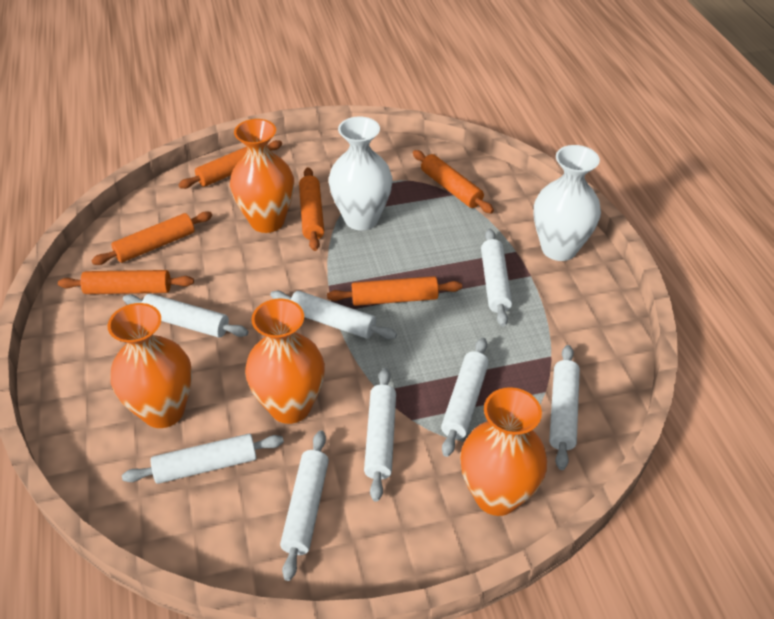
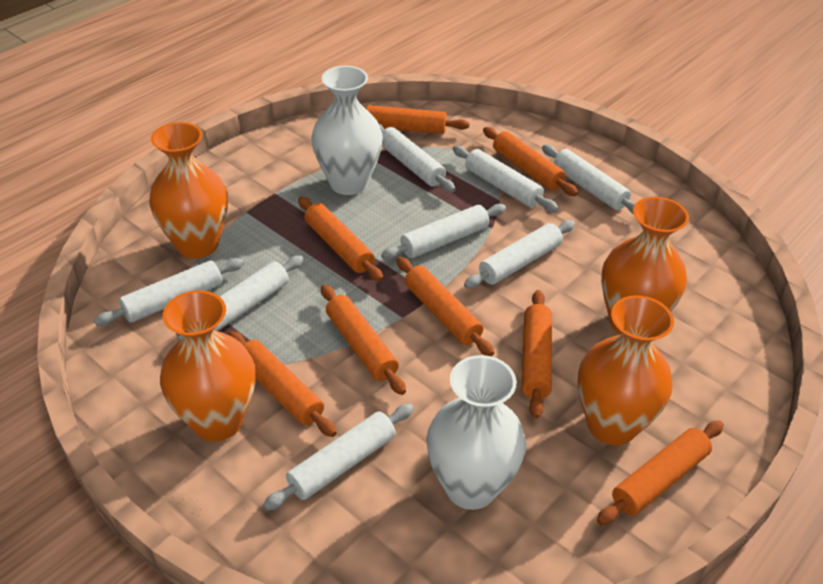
orange rolling pin: [58,270,194,294] [91,211,212,265] [178,140,282,189] [299,167,324,251] [327,276,462,306] [413,150,494,214] = 6 -> [228,331,337,437] [298,197,383,282] [321,284,406,395] [366,105,469,134] [397,257,494,356] [483,127,578,196] [522,290,552,418] [597,421,724,526] = 8

